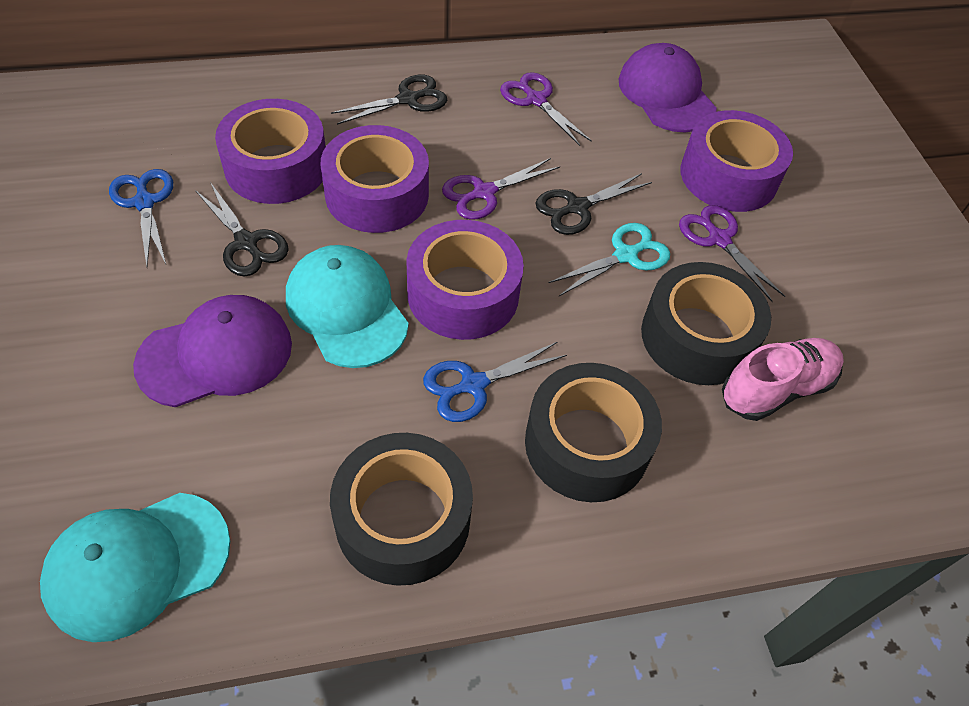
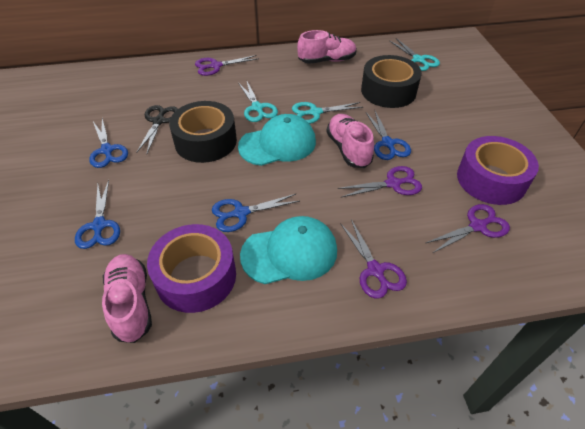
black scissors: [195,182,289,276] [331,75,447,125] [535,173,652,235] = 3 -> [136,105,178,153] = 1
black tape: [330,433,473,586] [525,363,662,502] [641,262,771,385] = 3 -> [169,101,237,163] [361,55,422,108] = 2
blue scissors: [109,169,173,267] [423,342,567,422] = 2 -> [75,180,120,249] [89,118,128,168] [212,194,300,232] [366,111,411,160] = 4
pink shoe: [722,338,844,421] = 1 -> [102,254,152,343] [297,30,357,64] [326,114,374,168] = 3
purple cap: [133,295,292,407] [618,43,717,132] = 2 -> none = 0
purple scissors: [442,158,560,220] [500,72,592,146] [679,205,785,302] = 3 -> [195,55,259,76] [337,166,422,197] [340,219,407,298] [426,204,510,253] = 4
purple tape: [215,99,326,204] [321,125,429,233] [406,220,524,340] [680,110,793,212] = 4 -> [147,224,236,313] [457,136,539,205] = 2
turquoise scissors: [549,223,670,296] = 1 -> [239,80,278,122] [292,102,363,124] [390,38,440,71] = 3

